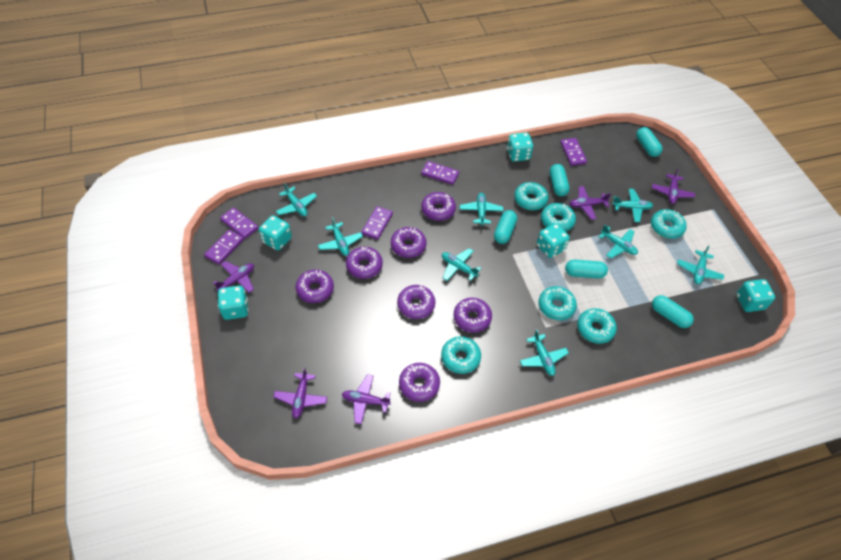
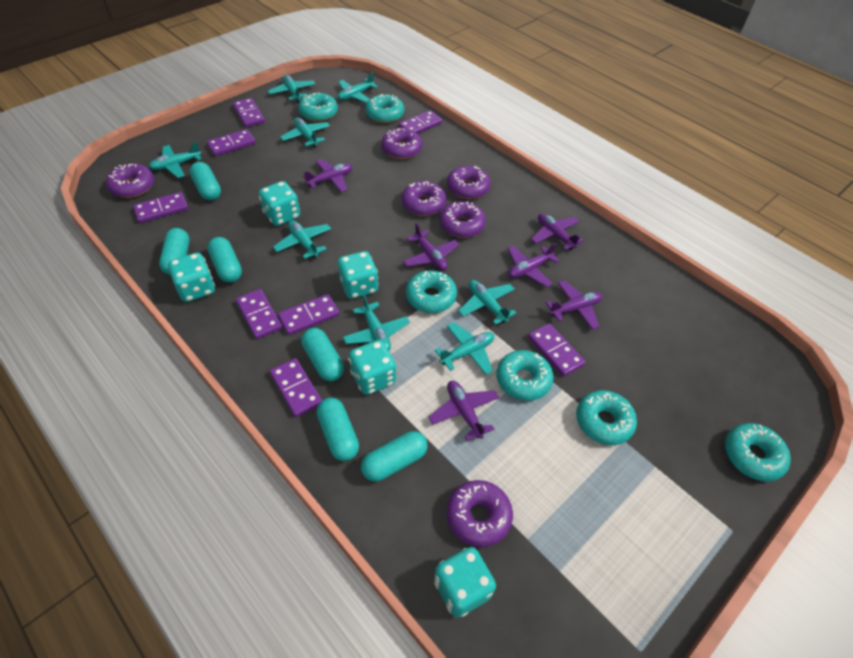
purple domino: [204,230,244,265] [220,208,258,239] [361,206,393,240] [421,161,459,185] [560,138,587,166] = 5 -> [133,192,188,223] [207,129,256,156] [233,98,265,127] [236,289,282,339] [270,358,322,417] [278,294,340,335] [398,110,443,134] [528,323,585,377] = 8
purple donut: [296,270,334,303] [346,247,383,279] [391,227,426,258] [397,285,435,319] [399,363,440,402] [421,192,456,221] [454,298,492,333] = 7 -> [106,163,154,198] [381,128,422,159] [402,181,446,216] [439,201,486,238] [446,480,513,547] [447,166,491,199] = 6
purple plane: [213,261,254,293] [273,367,327,419] [342,374,391,424] [570,186,611,220] [652,168,695,204] = 5 -> [303,159,352,192] [403,223,459,270] [429,381,499,441] [507,243,560,287] [531,213,584,250] [546,280,602,330] = 6
turquoise capsule: [494,210,517,244] [549,164,570,196] [565,260,608,278] [636,127,663,157] [652,295,694,328] = 5 -> [159,228,190,275] [190,162,221,201] [208,237,242,283] [301,328,344,381] [317,398,359,461] [361,431,428,482] = 6

